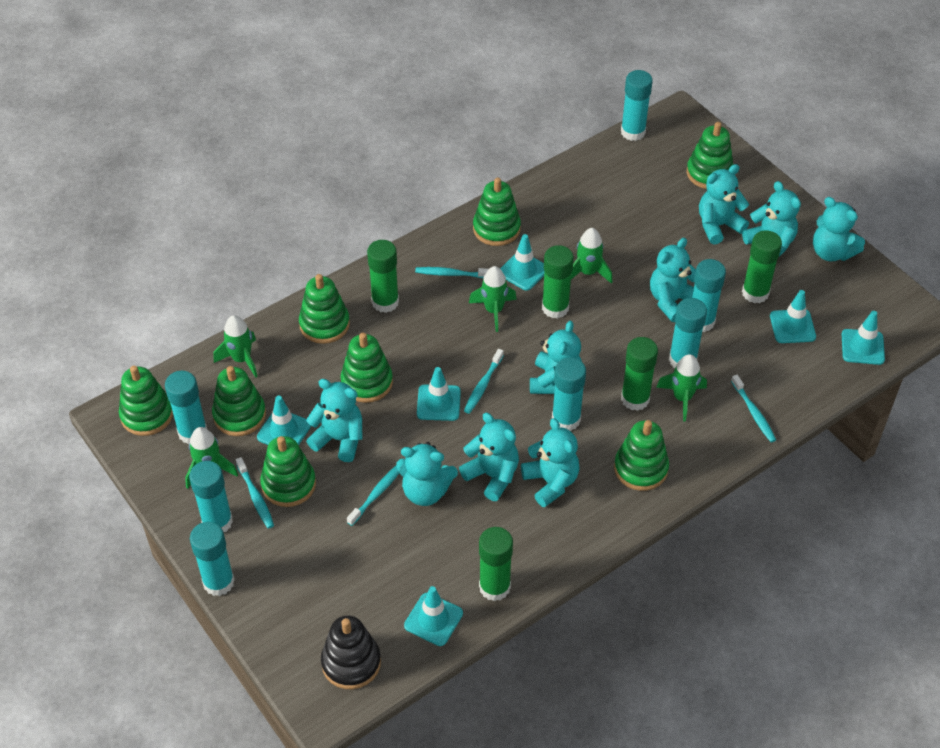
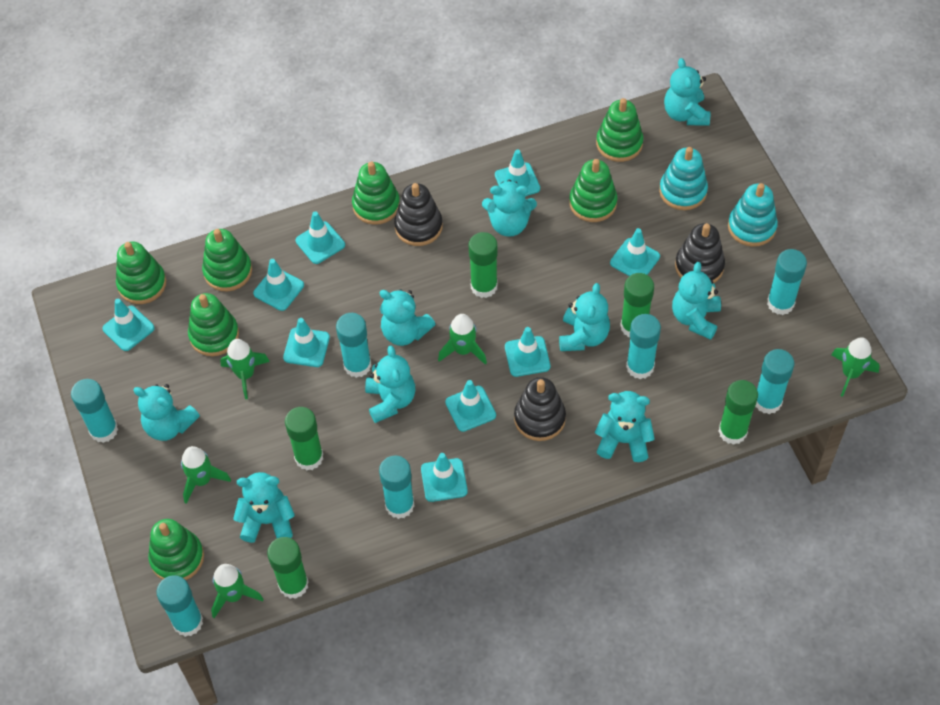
black stacking toy: [321,616,381,689] = 1 -> [394,183,443,246] [514,377,566,441] [675,223,725,283] = 3
green stacking toy: [119,366,173,436] [212,366,266,436] [260,436,316,507] [299,274,350,344] [341,333,393,403] [473,178,521,246] [614,420,669,491] [687,122,734,189] = 8 -> [116,242,166,304] [148,519,204,580] [188,293,239,356] [202,229,252,291] [352,161,400,225] [569,159,617,222] [596,98,643,162] = 7
turquoise stacking toy: none = 0 -> [659,147,708,210] [728,183,778,247] = 2
turquoise toothbrush: [236,457,274,529] [347,466,399,526] [415,267,489,278] [464,349,504,414] [731,375,776,442] = 5 -> none = 0
turquoise traffic cone: [257,395,311,445] [404,586,463,646] [417,367,461,421] [500,234,544,291] [770,290,816,343] [842,311,885,365] = 6 -> [102,299,155,351] [253,259,304,311] [283,318,330,367] [296,211,345,264] [421,453,468,502] [445,380,496,432] [495,149,540,196] [505,327,550,377] [610,228,660,276] = 9

